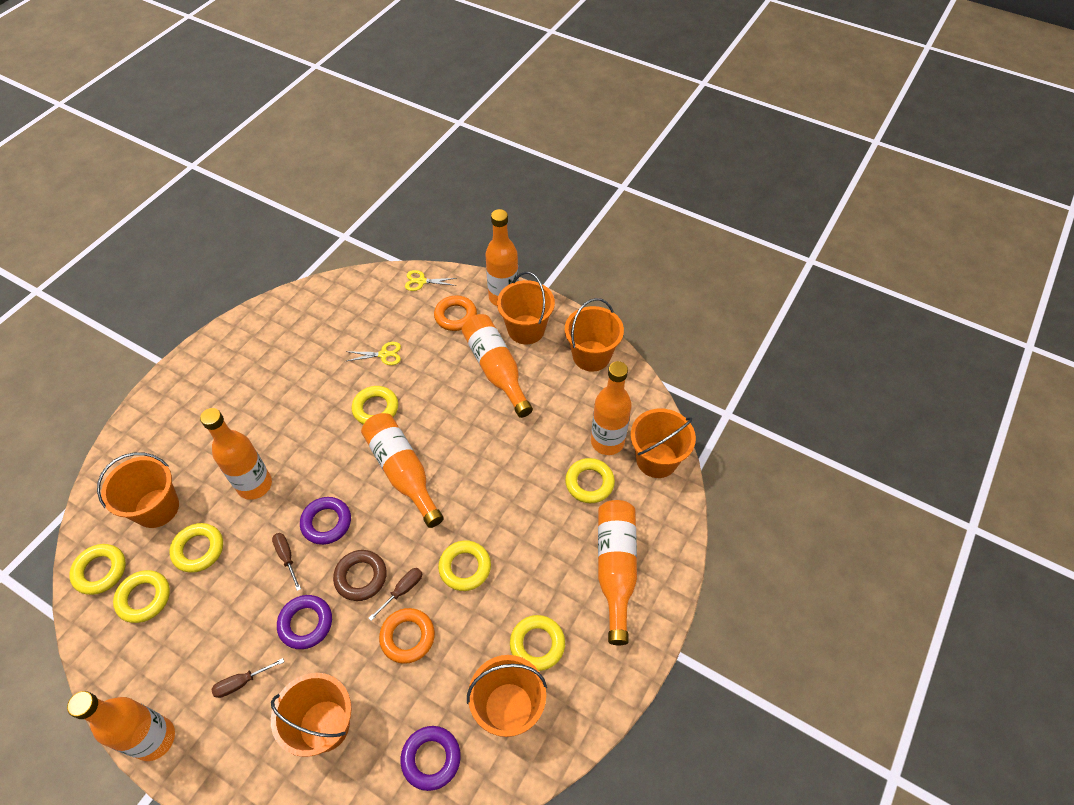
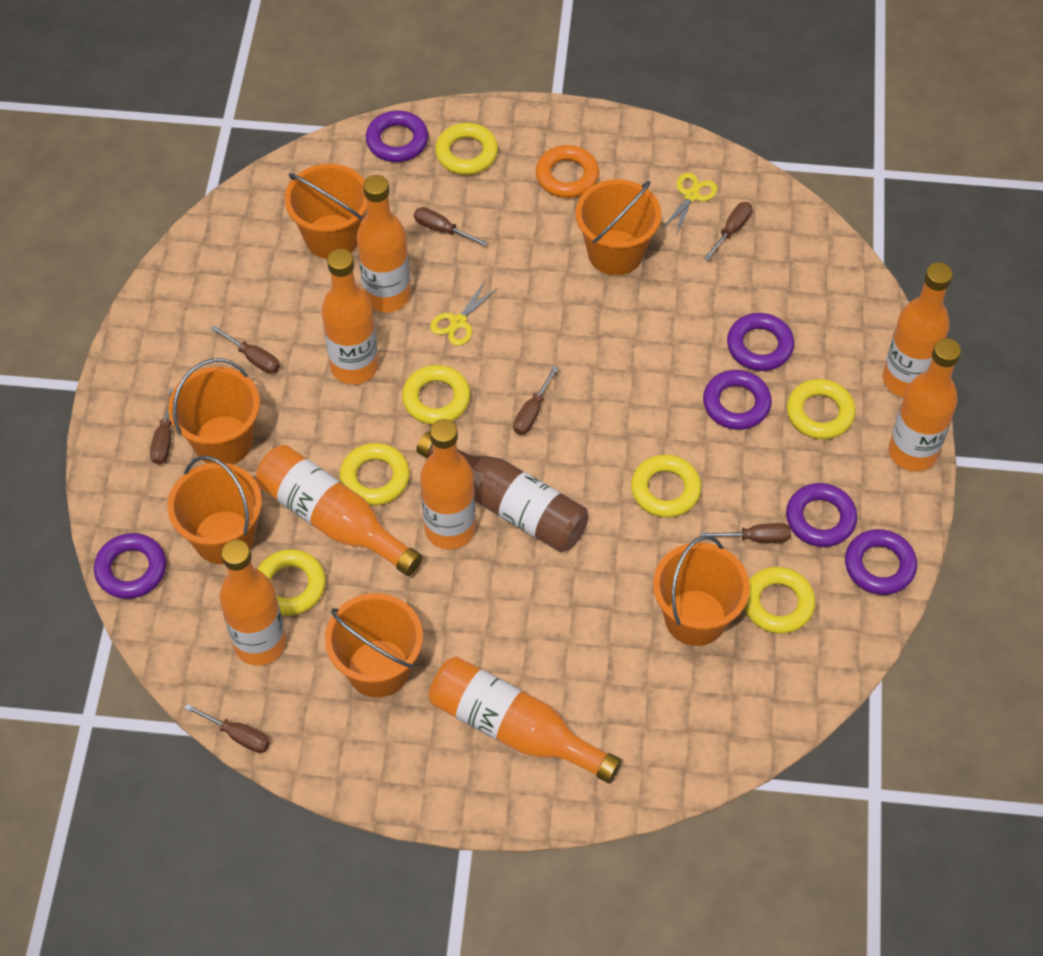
brown bottle: none = 0 -> [416,431,589,552] = 1
brown ring: [333,550,387,601] = 1 -> none = 0
brown screwdriver: [212,658,284,698] [272,533,301,591] [369,568,422,621] = 3 -> [150,388,174,465] [184,704,270,753] [211,325,280,374] [414,207,488,246] [513,366,558,435] [700,523,791,543] [704,202,752,261] = 7
orange bottle: [67,691,175,761] [200,408,272,500] [361,413,444,528] [462,314,533,418] [485,209,519,306] [591,361,632,455] [598,500,637,645] = 7 -> [219,540,286,665] [256,445,422,576] [322,249,378,384] [357,175,411,312] [420,419,475,549] [429,657,621,783] [883,262,953,397] [889,338,961,471] = 8
orange ring: [379,608,435,664] [434,296,477,331] = 2 -> [536,145,599,198] = 1
purple ring: [277,595,332,649] [300,497,351,545] [400,726,461,791] = 3 -> [94,533,166,599] [366,110,428,162] [703,370,772,430] [727,313,794,371] [786,483,857,547] [845,529,917,595] = 6

